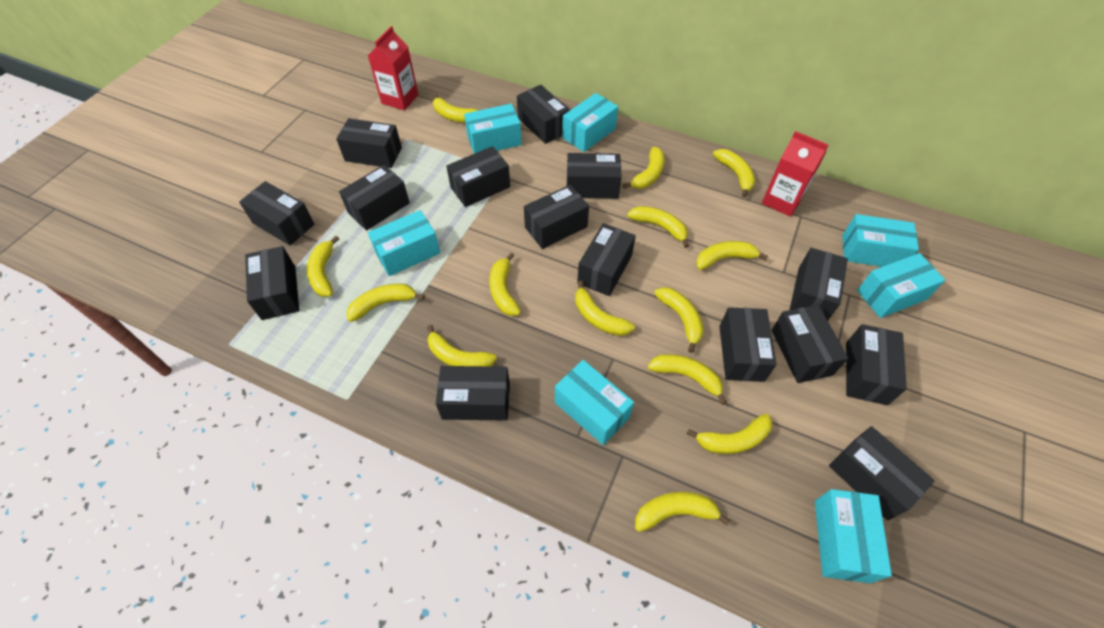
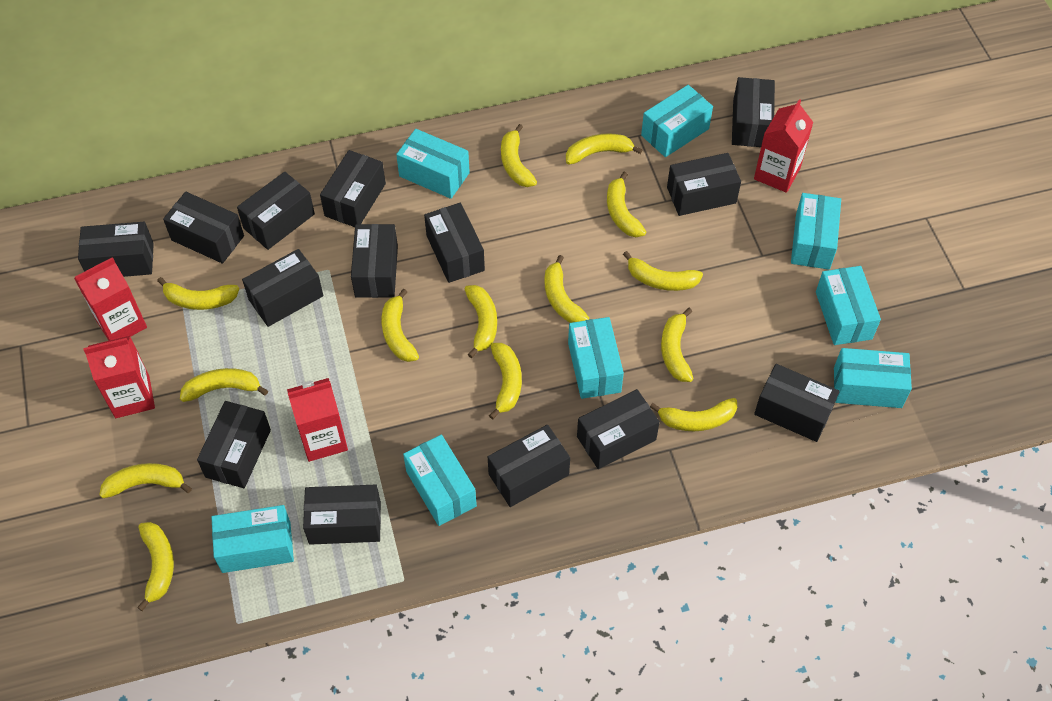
black box: [239,181,314,246] [245,246,299,320] [336,118,402,168] [339,165,410,231] [436,366,510,420] [446,146,510,207] [517,85,570,144] [524,185,589,249] [567,153,622,199] [577,223,636,296] [719,307,777,382] [771,305,848,383] [790,248,848,321] [829,426,935,521] [846,324,907,405] = 15 -> [78,222,154,277] [163,192,244,264] [197,401,271,488] [237,172,315,250] [242,249,323,327] [303,484,381,545] [320,150,386,227] [351,224,398,298] [424,203,485,283] [488,425,570,507] [577,389,660,469] [667,153,741,216] [732,77,775,147] [754,364,840,442] = 14
red carton: [368,26,418,111] [762,131,828,217] = 2 -> [74,257,147,341] [83,336,155,418] [287,378,348,462] [754,99,813,193] = 4
turquoise box: [368,210,440,276] [464,104,522,154] [555,360,634,445] [562,93,618,152] [815,489,892,583] [842,214,919,267] [857,253,945,318] = 7 -> [211,505,294,573] [396,129,470,199] [403,435,477,526] [568,317,624,399] [641,85,713,157] [791,193,841,270] [816,266,881,345] [834,348,912,408] = 8

